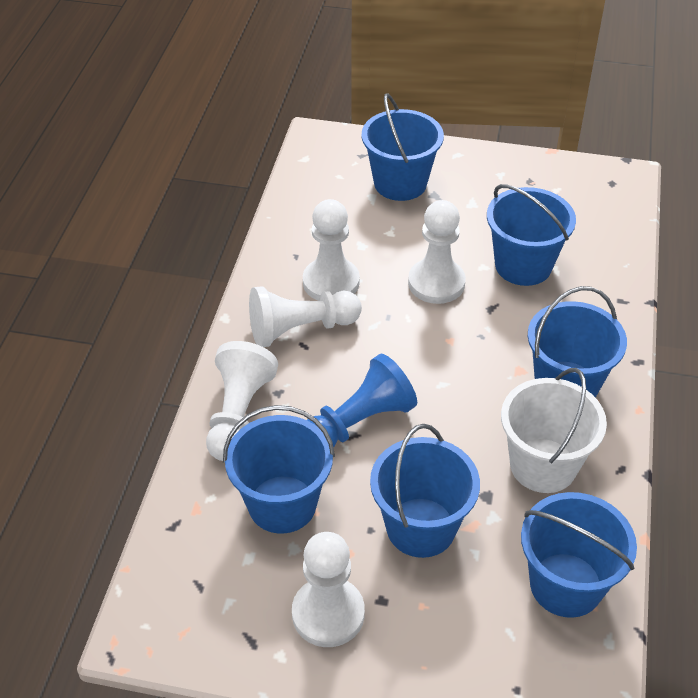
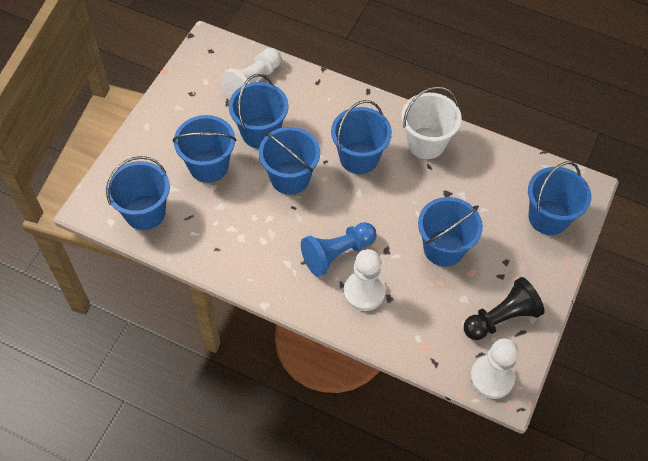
black pawn: none = 0 -> [464,277,545,340] = 1
blue bucket: [223,405,335,534] [362,93,444,201] [370,424,480,558] [487,184,576,286] [521,492,637,618] [528,286,627,398] = 6 -> [106,156,170,230] [173,115,237,183] [229,74,288,148] [259,127,320,195] [331,100,392,174] [418,197,483,267] [528,161,591,235] = 7
white pawn: [206,341,278,461] [249,286,362,347] [292,532,365,647] [303,199,360,301] [408,200,466,304] = 5 -> [221,48,281,98] [343,249,386,311] [470,338,519,399] = 3

